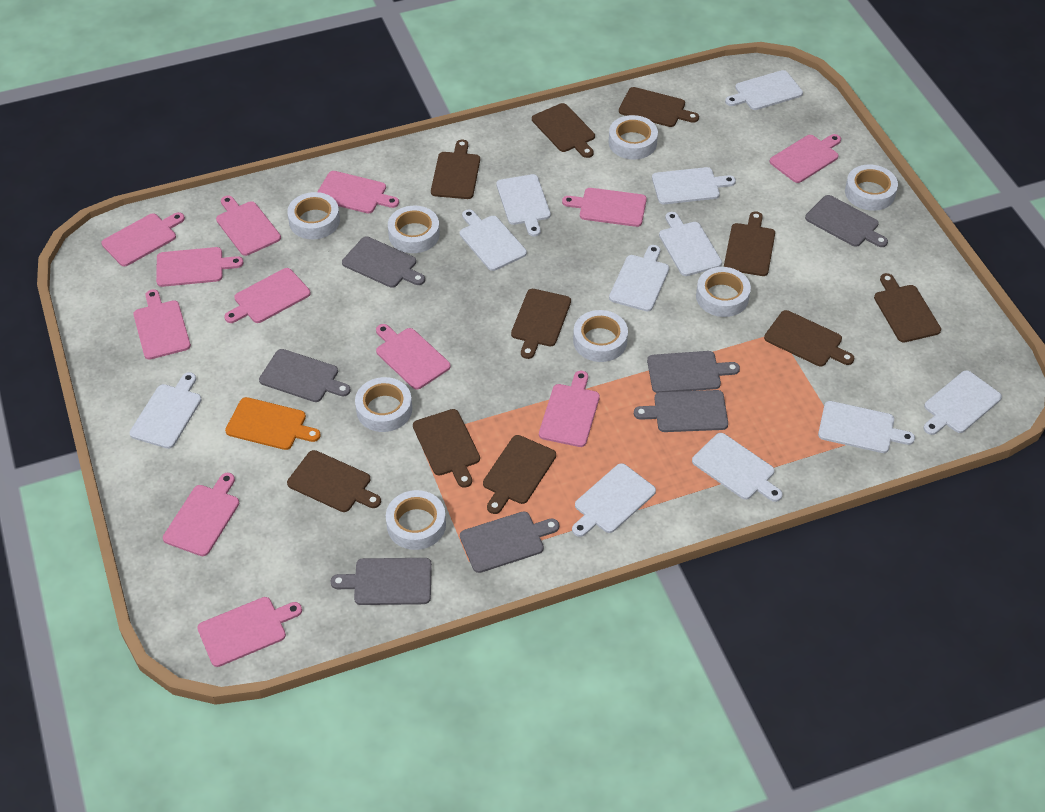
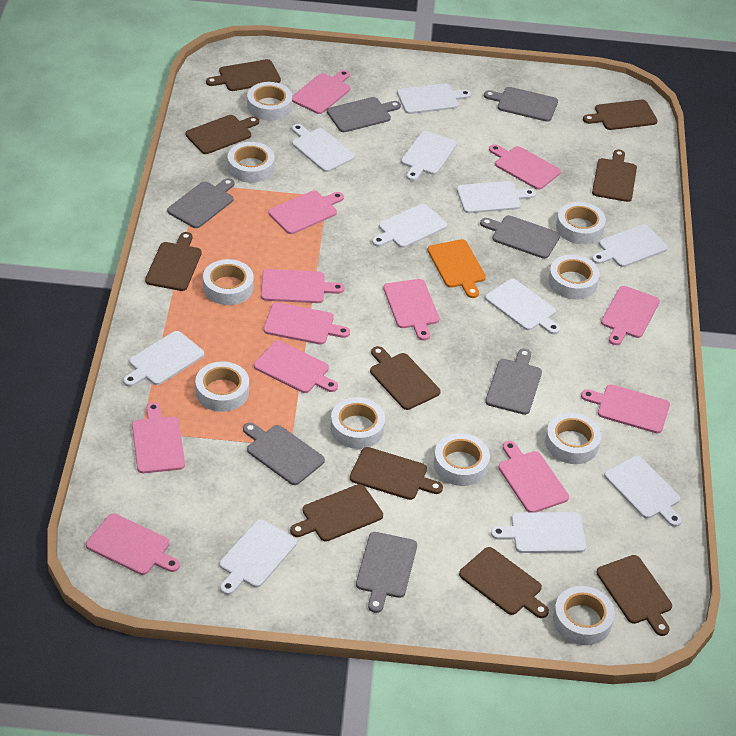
white tape: [287,192,340,239] [355,377,412,432] [386,490,446,550] [388,206,440,253] [573,310,628,362] [609,115,658,159] [696,267,751,317] [845,164,898,211] = 8 -> [195,361,249,412] [203,259,254,305] [228,142,275,183] [247,82,292,121] [330,397,385,449] [433,433,490,486] [545,413,602,464] [548,255,600,299] [553,586,615,645] [556,202,606,244] = 10

